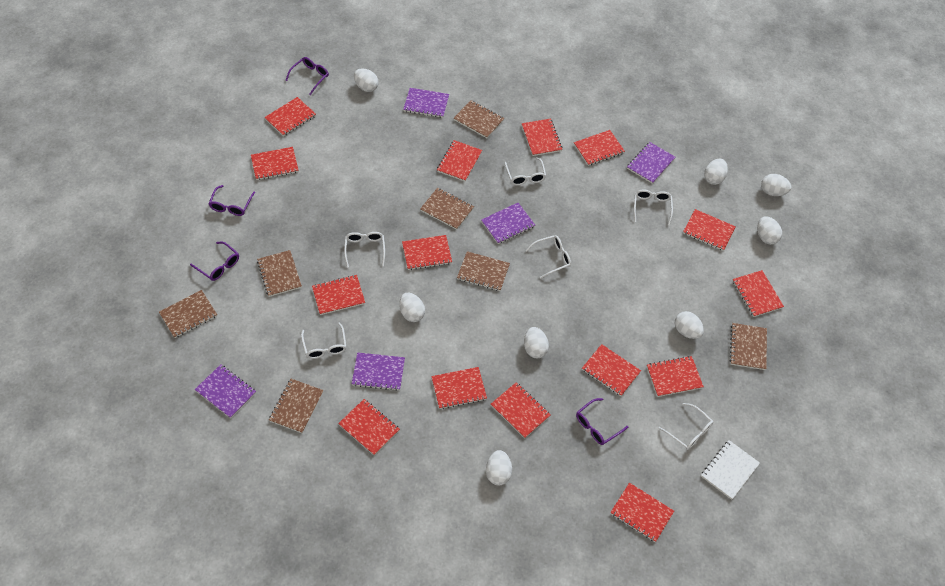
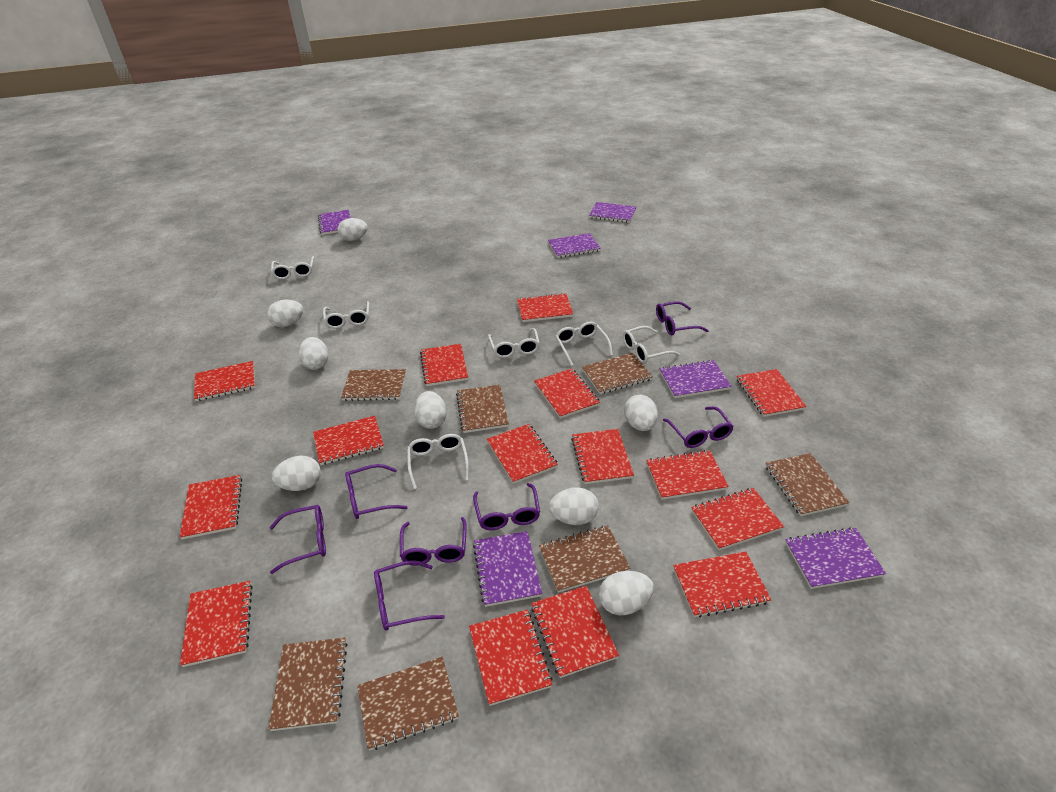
purple glasses: [190,241,239,281] [209,185,255,216] [285,57,329,95] [576,398,628,445] = 4 -> [270,505,326,574] [345,464,408,519] [374,560,445,631] [400,517,467,566] [473,483,540,530] [656,301,709,335] [663,407,734,448] = 7
purple notebook: [195,364,256,418] [352,352,405,391] [403,88,449,118] [481,203,535,244] [627,142,675,184] = 5 -> [318,210,350,235] [473,531,542,607] [548,233,601,258] [589,202,636,223] [660,360,732,398] [785,527,886,589] = 6
white notebook: [701,440,760,500] = 1 -> none = 0

